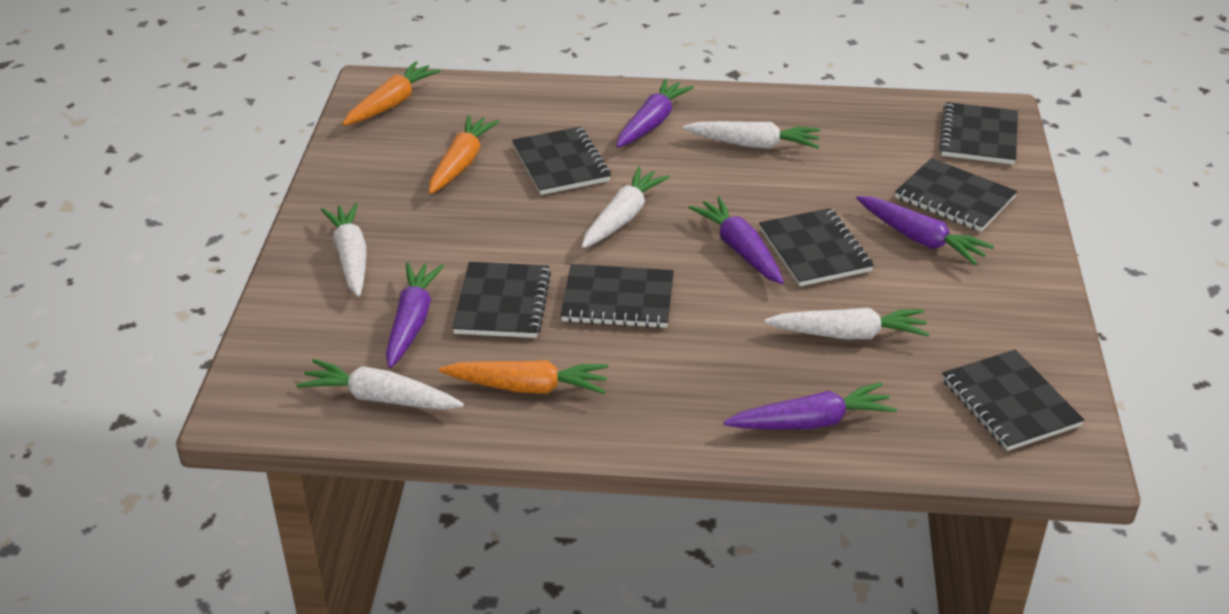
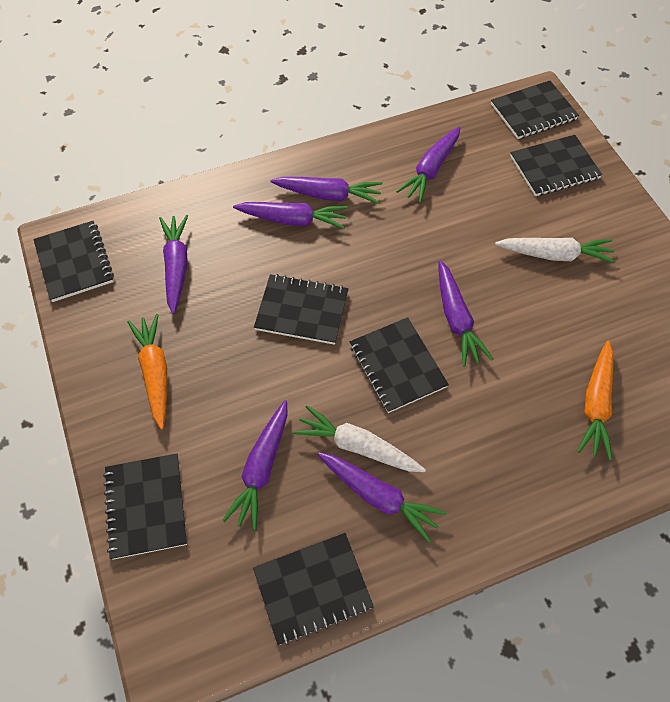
orange carrot: [342,61,441,126] [429,115,499,194] [439,360,608,394] = 3 -> [127,314,167,430] [577,341,614,460] = 2
purple carrot: [386,262,444,368] [616,78,694,148] [689,197,784,284] [723,382,897,430] [856,196,994,265] = 5 -> [159,215,188,314] [222,400,288,531] [233,202,347,229] [270,177,382,204] [317,452,446,542] [396,127,460,203] [439,260,493,367] = 7
white carrot: [296,359,464,410] [321,203,367,297] [582,167,670,248] [682,121,820,149] [764,308,930,339] = 5 -> [293,405,426,472] [495,238,616,263] = 2

